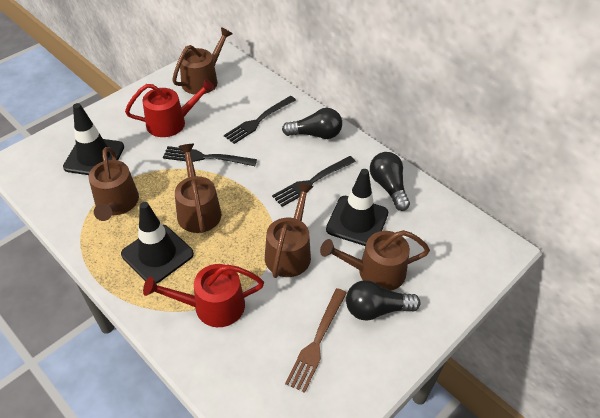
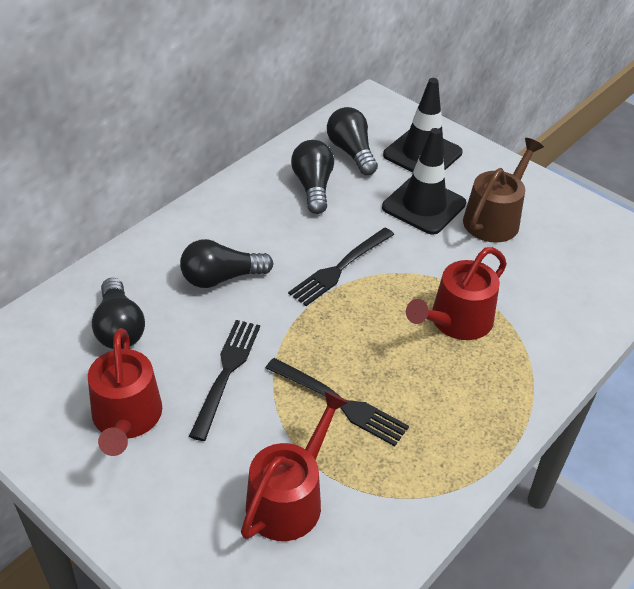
black light bulb: [282,108,342,139] [346,280,420,321] [370,152,410,211] = 3 -> [92,278,145,349] [180,239,274,288] [291,140,334,214] [327,107,378,175] = 4
black traffic cone: [63,103,124,175] [121,202,194,284] [326,169,388,246] = 3 -> [382,128,466,235] [383,78,463,172] = 2
brown fork: [285,288,347,393] = 1 -> none = 0
brown watering can: [89,147,139,221] [172,27,232,95] [175,144,221,233] [265,183,314,278] [320,230,430,290] = 5 -> [463,138,544,243] = 1
red watering can: [125,78,215,137] [143,264,264,327] = 2 -> [88,328,162,456] [241,390,349,541] [406,247,507,340] = 3

